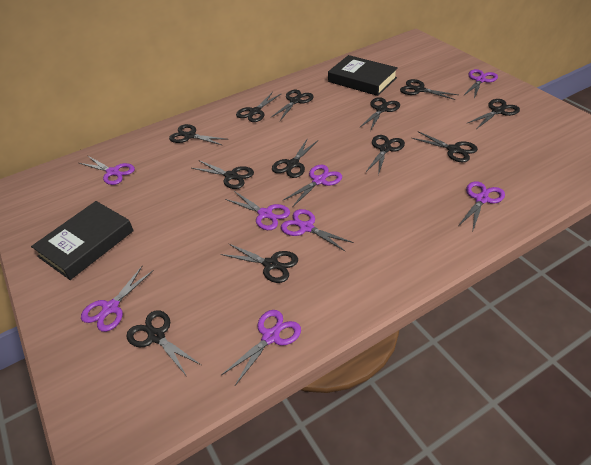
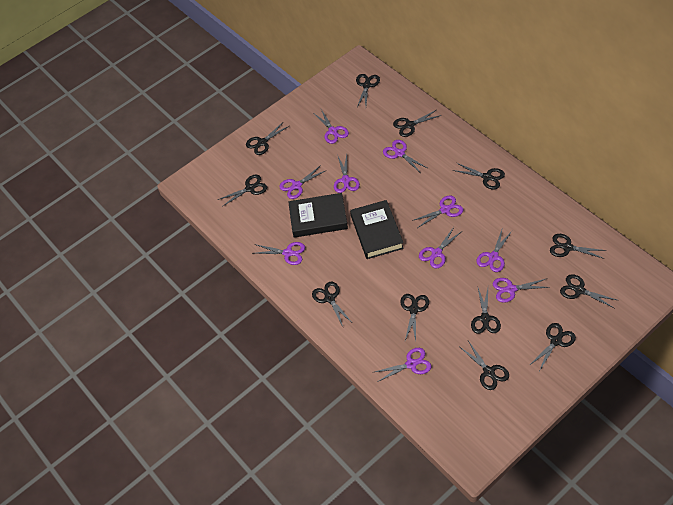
purple scissors: [79,156,135,185] [81,266,154,332] [221,310,301,386] [225,191,290,230] [281,209,354,251] [282,165,342,207] [458,181,505,230] [463,69,498,98] = 8 -> [255,242,305,265] [279,165,327,199] [313,109,349,144] [334,155,360,193] [375,348,431,382] [383,140,427,172] [412,195,464,228] [419,227,462,269] [476,227,512,272] [493,278,549,303] = 10

